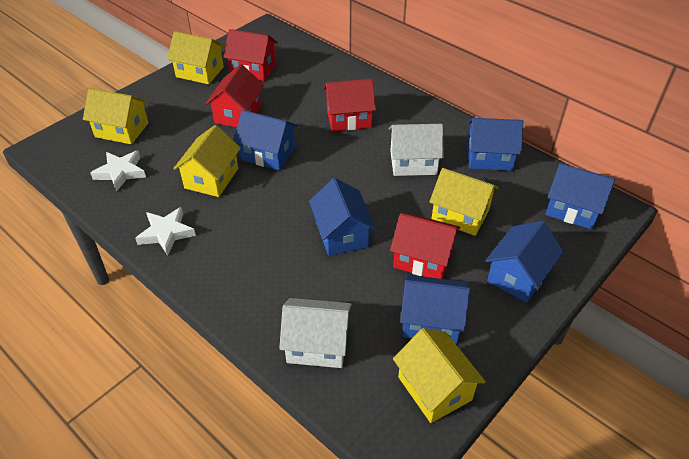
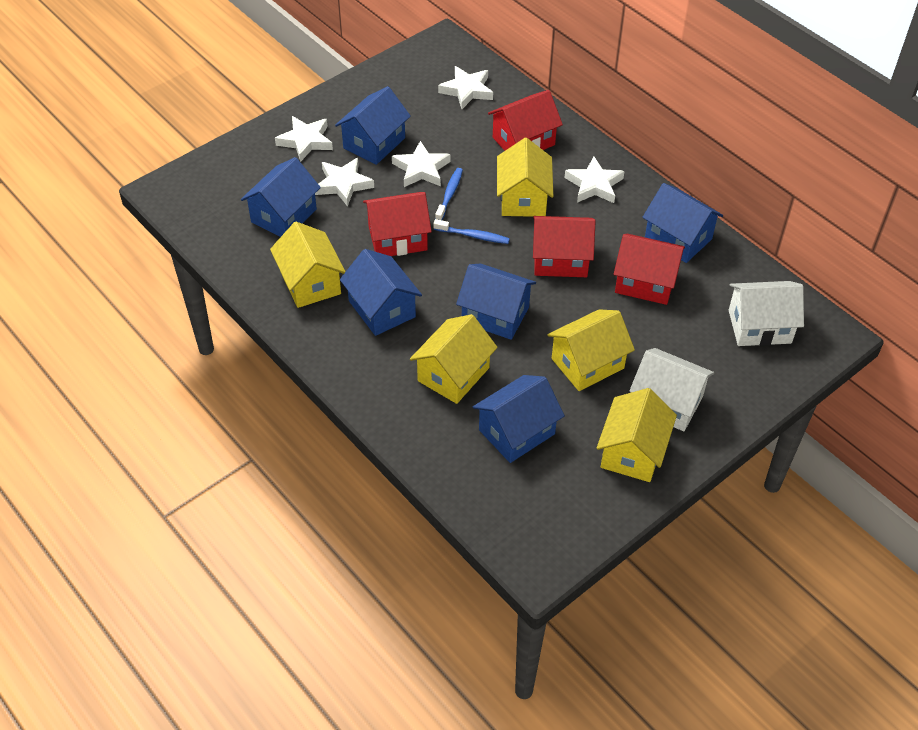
blue toothbrush: none = 0 -> [434,219,510,244] [435,168,463,220] = 2
white star: [90,151,146,192] [135,207,196,255] = 2 -> [275,116,333,162] [315,158,374,206] [392,141,450,187] [438,66,493,109] [565,157,625,203] = 5

